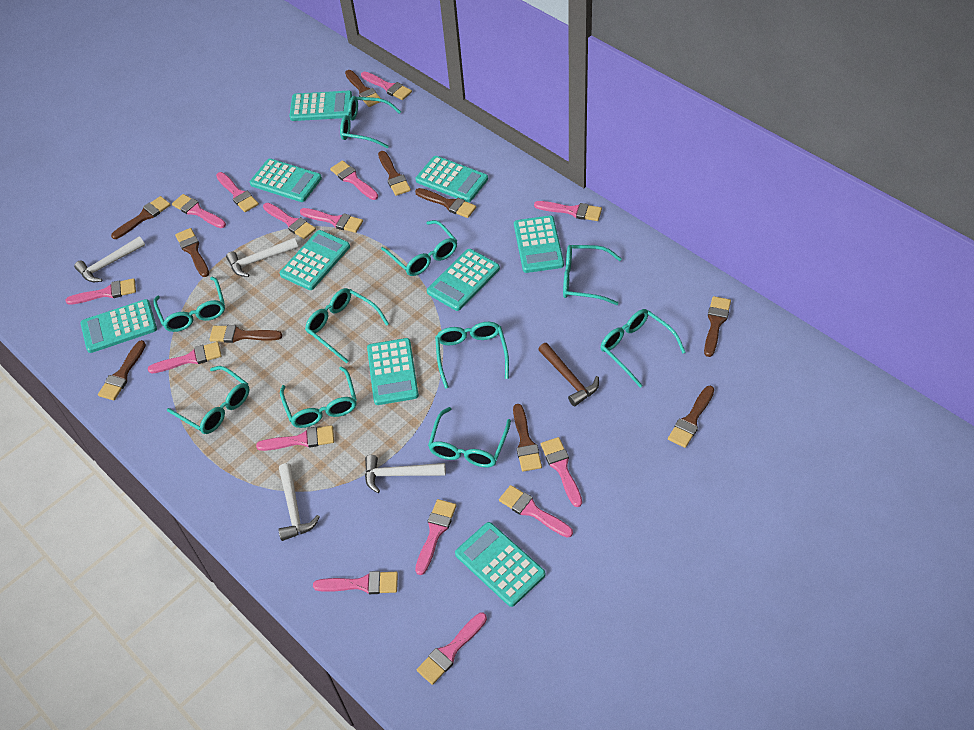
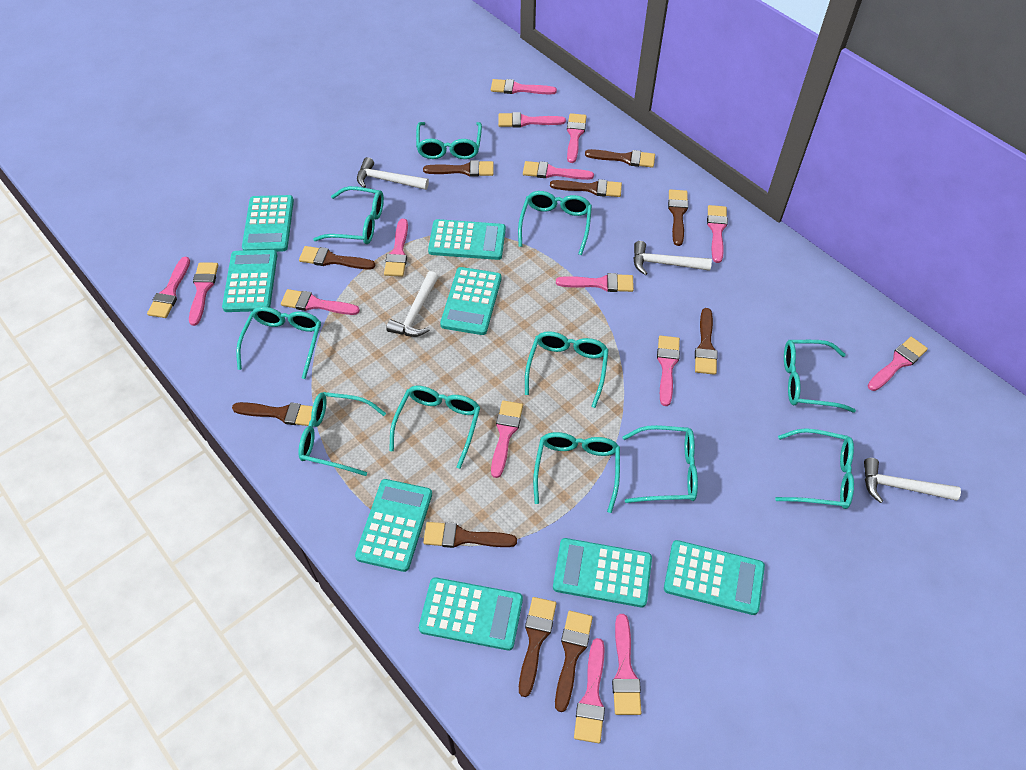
brown hammer: [538,343,599,406] = 1 -> none = 0
turquoise calculator: [80,299,157,353] [250,159,322,202] [280,230,350,290] [289,91,352,121] [367,338,419,405] [415,156,488,202] [427,249,500,311] [455,522,545,607] [514,215,564,273] = 9 -> [222,250,277,312] [242,195,294,252] [355,479,432,572] [419,577,523,651] [428,219,506,260] [440,267,501,335] [553,538,652,607] [664,540,765,615] = 8
turquoise glasses: [153,277,225,332] [167,366,249,434] [280,366,357,428] [305,288,389,363] [340,96,401,148] [381,220,457,276] [428,407,511,467] [435,322,509,389] [563,245,622,305] [600,309,685,387] = 10 -> [236,307,321,379] [298,392,386,476] [313,186,384,244] [389,386,481,469] [416,122,482,159] [518,191,592,255] [525,331,609,408] [533,432,620,513] [622,425,698,503] [775,428,854,509] [784,340,856,413] = 11

